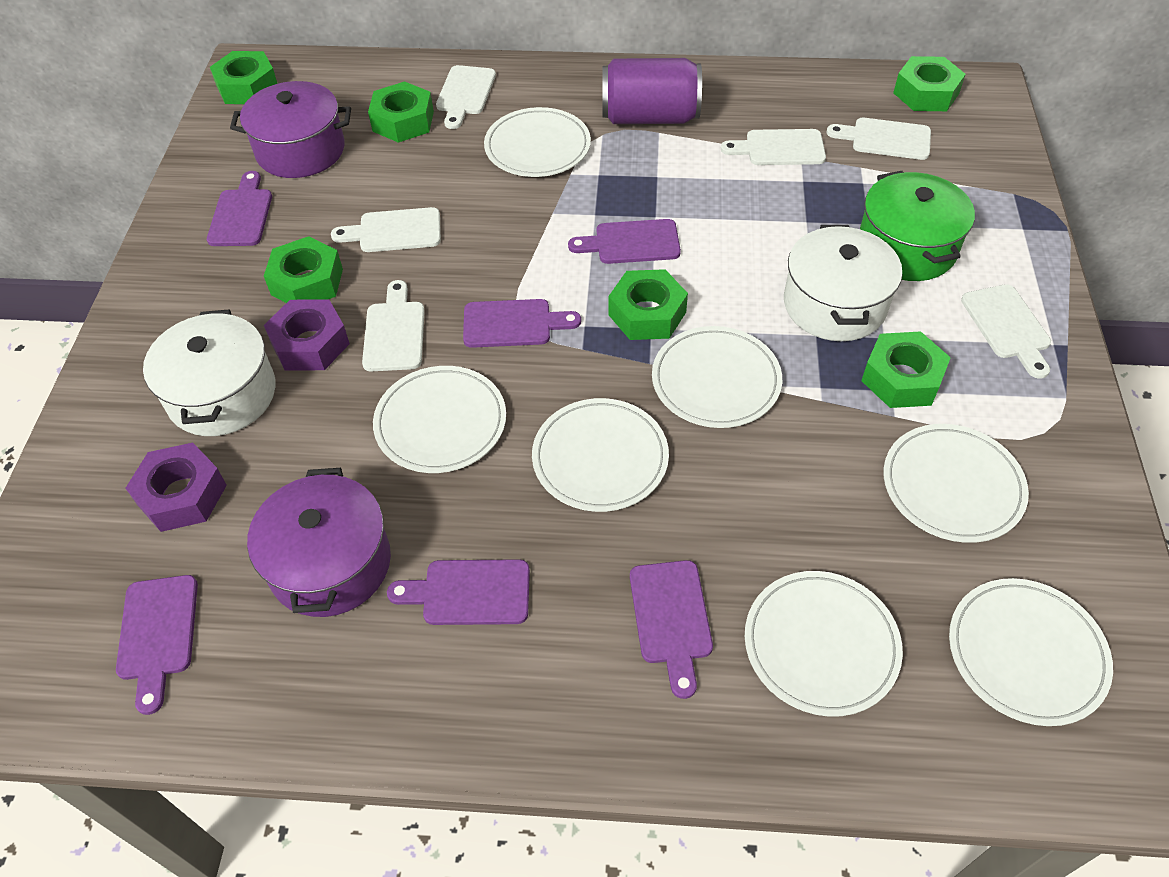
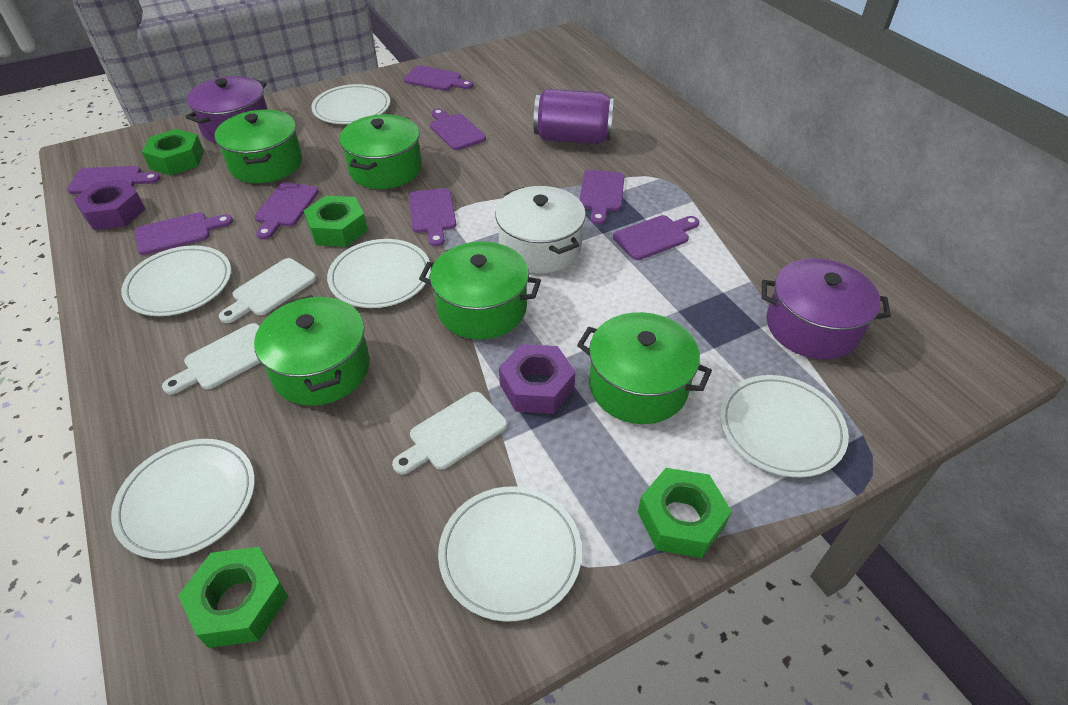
green nut: [210,51,278,104] [264,236,343,303] [368,81,434,143] [609,269,688,340] [861,331,951,408] [893,56,966,111] = 6 -> [142,129,204,175] [178,547,288,648] [304,196,368,247] [638,468,732,558] = 4
green pot: [860,171,975,281] = 1 -> [215,109,302,183] [254,295,370,406] [339,114,422,189] [419,241,541,340] [577,312,712,424] = 5
purple cutting board: [116,575,198,715] [207,171,272,246] [387,559,530,625] [463,299,581,348] [568,219,681,264] [630,560,713,699] = 6 -> [67,166,160,194] [135,212,233,255] [255,182,319,240] [403,65,473,91] [409,188,456,247] [430,108,486,150] [579,170,625,225] [613,215,699,260] = 8
white cutting board: [331,207,441,252] [362,280,425,371] [436,65,496,129] [721,129,826,165] [827,118,931,160] [961,284,1051,379] = 6 -> [162,323,261,395] [219,258,316,323] [392,392,507,474] = 3
white plate: [373,366,506,473] [484,107,591,177] [532,398,669,512] [652,326,782,428] [745,571,903,717] [884,424,1029,543] [949,578,1113,726] = 7 -> [111,439,255,559] [121,246,231,316] [311,84,390,124] [327,239,431,308] [438,486,582,622] [720,375,849,478] = 6
white pot: [143,309,276,436] [784,225,902,341] = 2 -> [495,186,586,273] = 1

